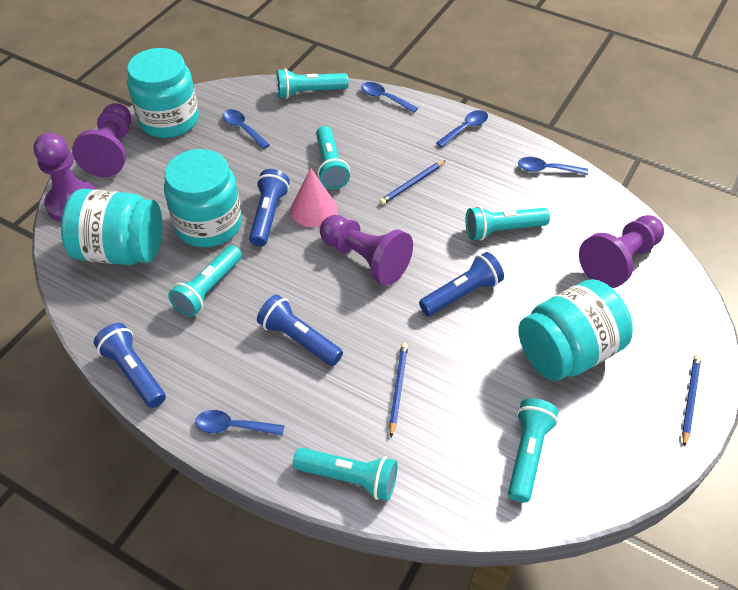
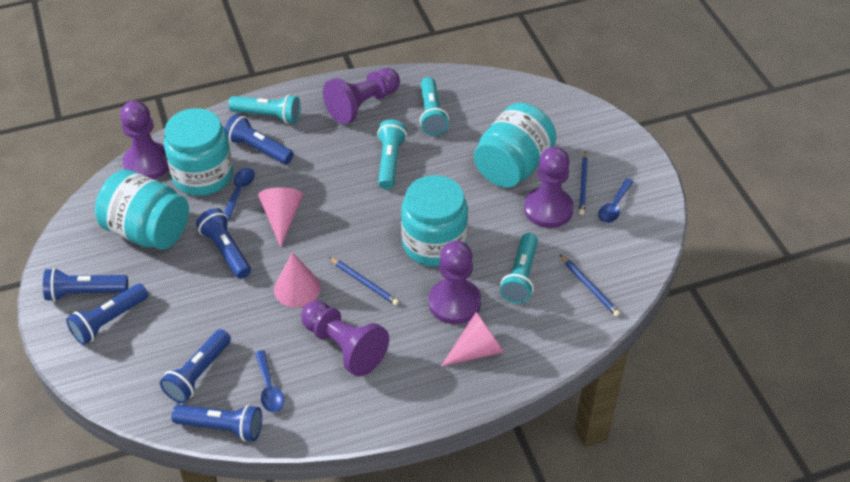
blue flashlight: [94,323,166,408] [249,169,290,247] [257,294,343,366] [419,252,504,316] = 4 -> [43,268,128,301] [66,283,148,345] [160,329,231,403] [171,404,262,441] [196,208,251,279] [224,114,294,164] = 6
blue spoon: [195,410,285,436] [223,109,270,149] [361,82,418,113] [436,110,488,147] [518,157,588,175] = 5 -> [224,168,254,220] [255,350,284,412] [598,178,634,223] = 3
pink cone: [290,168,337,227] = 1 -> [258,187,304,247] [274,252,321,308] [441,312,504,366] = 3
purple pawn: [33,133,96,222] [72,103,131,177] [320,215,413,285] [579,215,664,288] = 4 -> [120,101,169,179] [301,301,389,377] [323,68,400,124] [429,241,481,324] [524,147,574,228] = 5
turquoise flashlight: [168,245,242,317] [277,68,349,99] [293,448,398,501] [316,126,350,189] [466,206,550,240] [508,398,558,503] = 6 -> [229,94,301,124] [377,120,407,189] [420,77,449,135] [500,233,538,303] = 4

